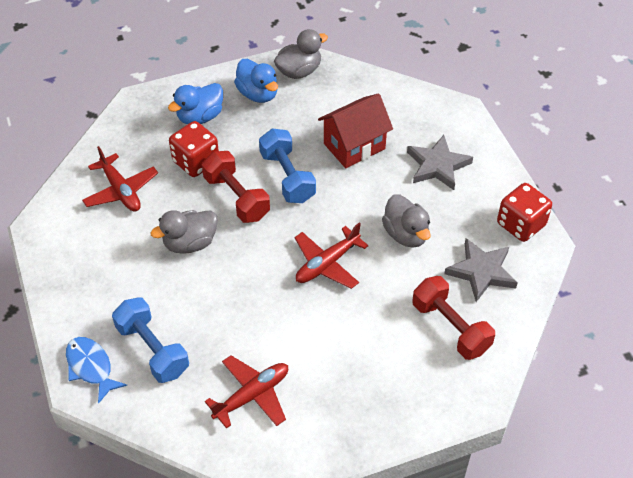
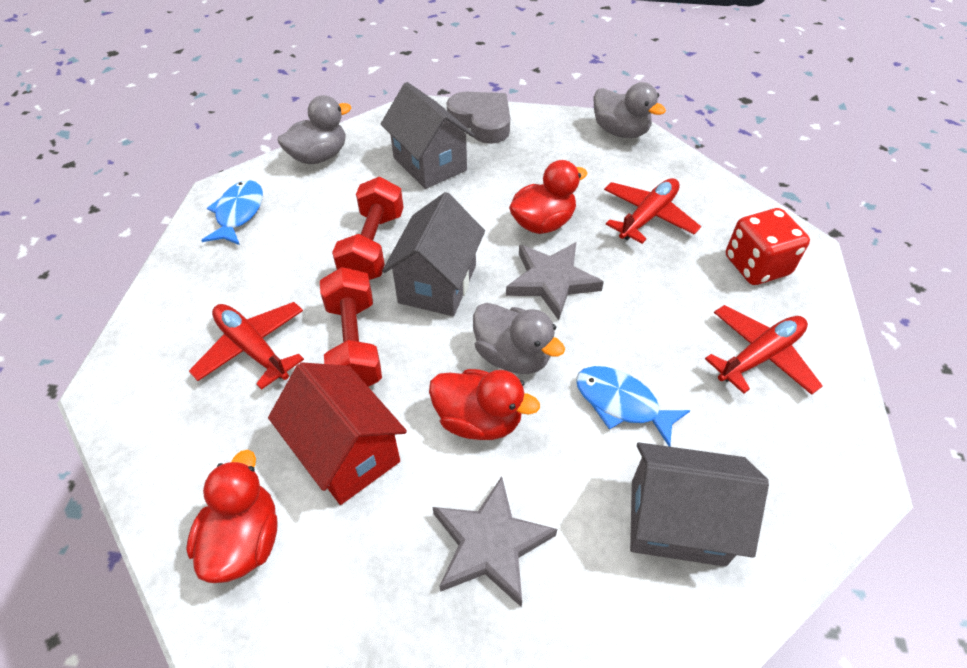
blue duck: [168,83,223,124] [234,59,278,103] = 2 -> none = 0
blue dumbbell: [112,297,189,383] [259,129,316,203] = 2 -> none = 0
blue fish: [66,337,127,404] = 1 -> [201,180,263,245] [576,366,690,447] = 2
grey heart: none = 0 -> [447,92,510,144] = 1
grey house: none = 0 -> [381,82,475,189] [382,192,485,316] [630,442,769,567] = 3
red dice: [169,121,219,177] [497,183,552,242] = 2 -> [726,208,810,285] = 1
red duck: none = 0 -> [186,450,278,583] [429,369,540,440] [509,160,587,234] = 3

